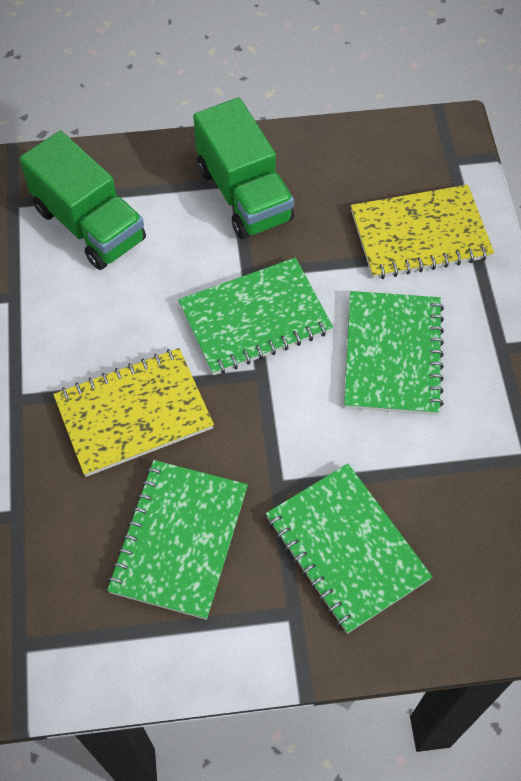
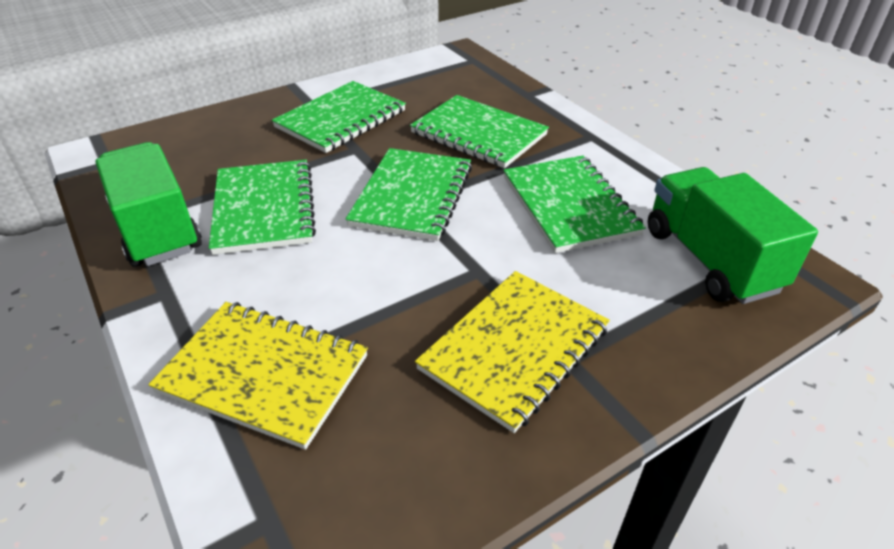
green notebook: [107,460,248,620] [178,258,333,375] [266,464,432,634] [344,291,444,415] = 4 -> [209,160,316,255] [272,81,406,153] [346,148,472,241] [410,95,549,168] [503,156,646,253] = 5

